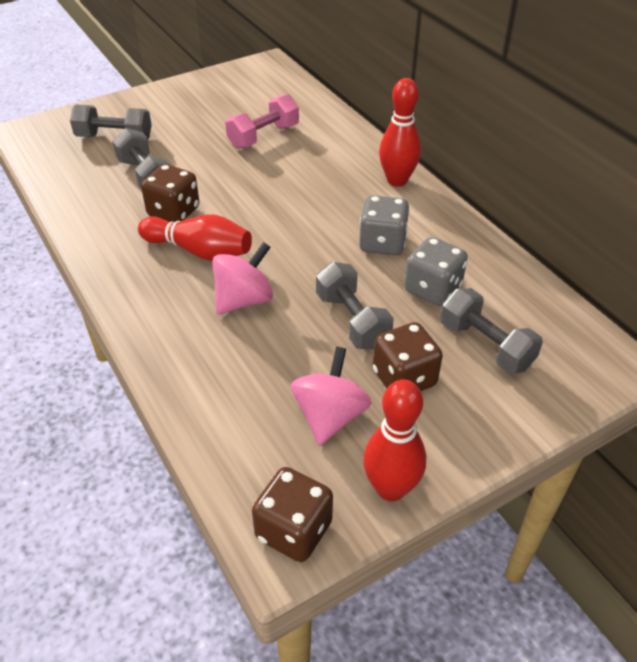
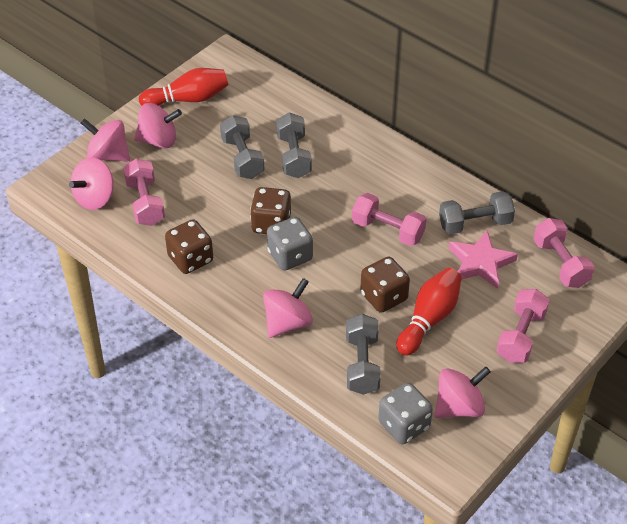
pink dumbbell: [225,94,299,149] = 1 -> [123,158,165,226] [352,193,426,246] [497,289,550,363] [533,218,594,288] = 4
pink spinning top: [212,242,273,315] [291,347,371,446] = 2 -> [69,157,114,210] [81,118,130,162] [134,103,182,148] [263,278,313,338] [435,366,491,418] = 5
pink star: none = 0 -> [449,231,518,289] = 1
red bowling pin: [138,214,252,261] [363,379,426,501] [379,78,421,187] = 3 -> [139,68,228,106] [396,268,462,356] = 2

